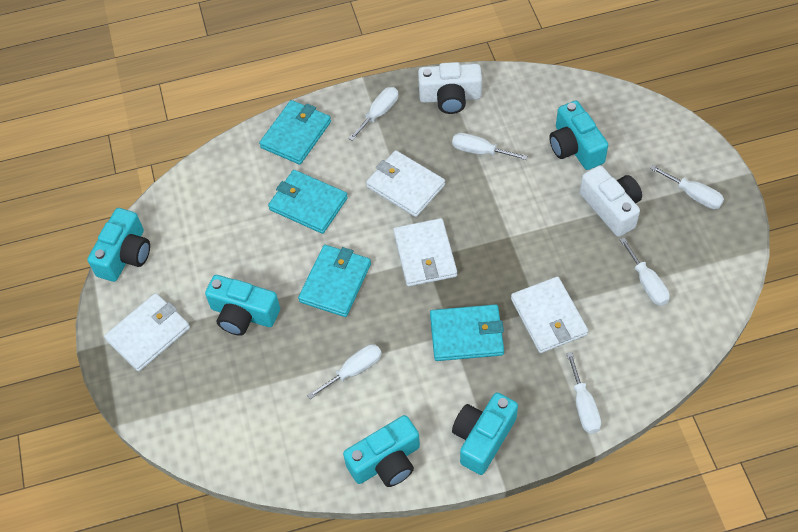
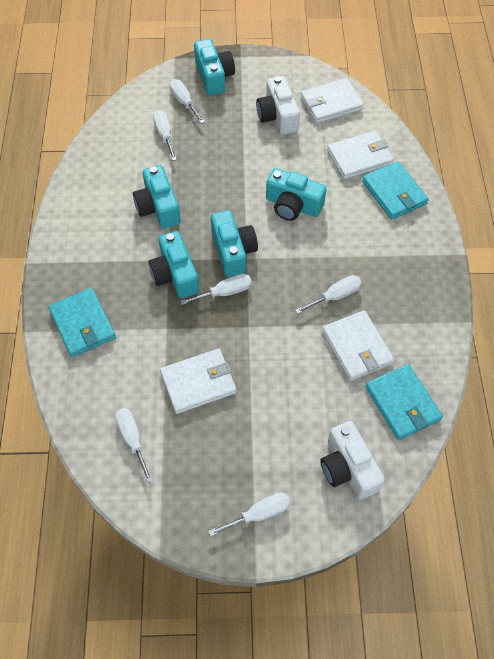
turquoise wallet: [259,100,331,165] [268,170,348,234] [298,245,371,317] [430,304,504,361] = 4 -> [48,288,116,357] [362,161,429,220] [365,364,443,440] = 3

